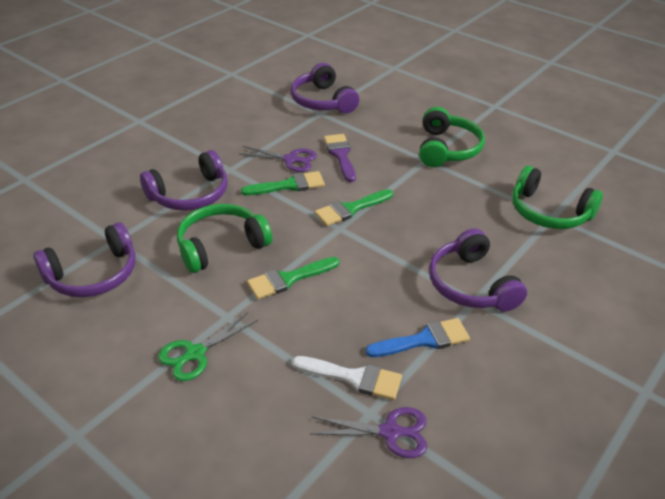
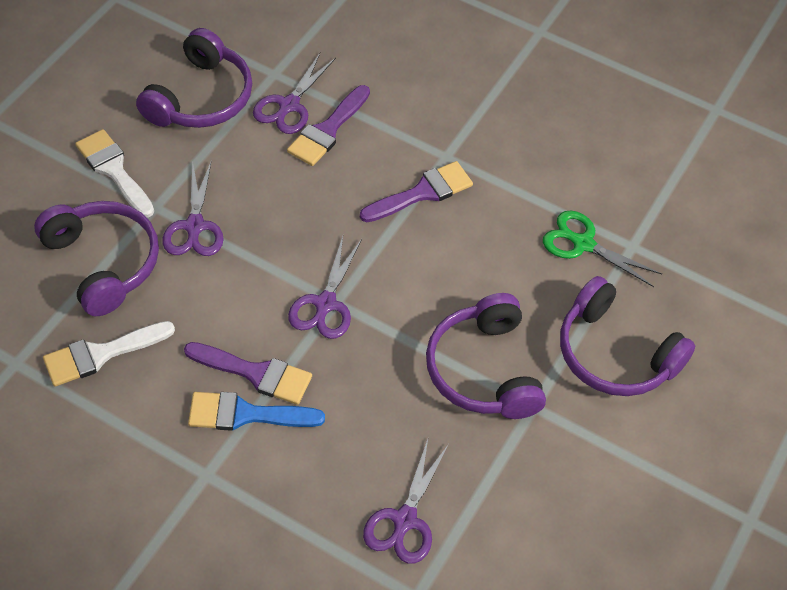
green brush: [241,171,325,195] [247,257,339,299] [315,189,393,226] = 3 -> none = 0
green headphones: [177,204,272,273] [419,107,485,167] [512,166,603,229] = 3 -> none = 0
purple brush: [324,134,356,182] = 1 -> [184,342,312,405] [287,85,370,166] [360,161,473,222] = 3
purple scissors: [240,146,317,172] [310,407,427,458] = 2 -> [162,160,224,256] [253,53,336,134] [288,236,362,339] [363,439,449,564] = 4
white brush: [292,356,402,400] = 1 -> [43,321,175,387] [75,129,154,218] = 2

